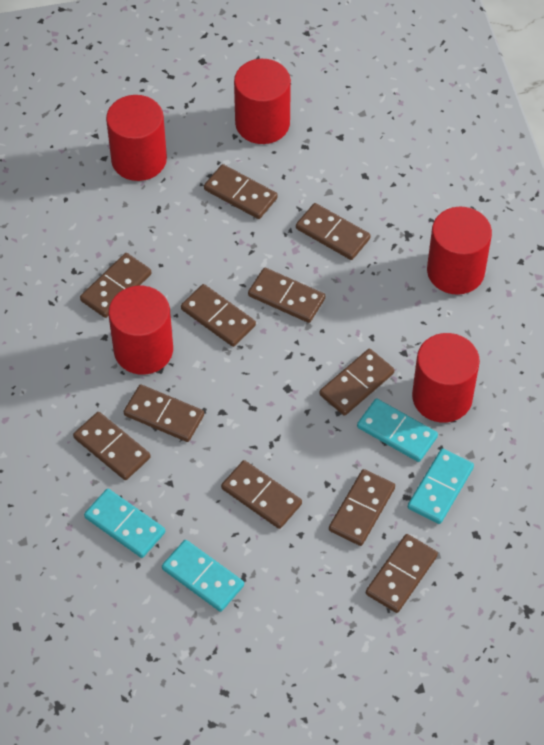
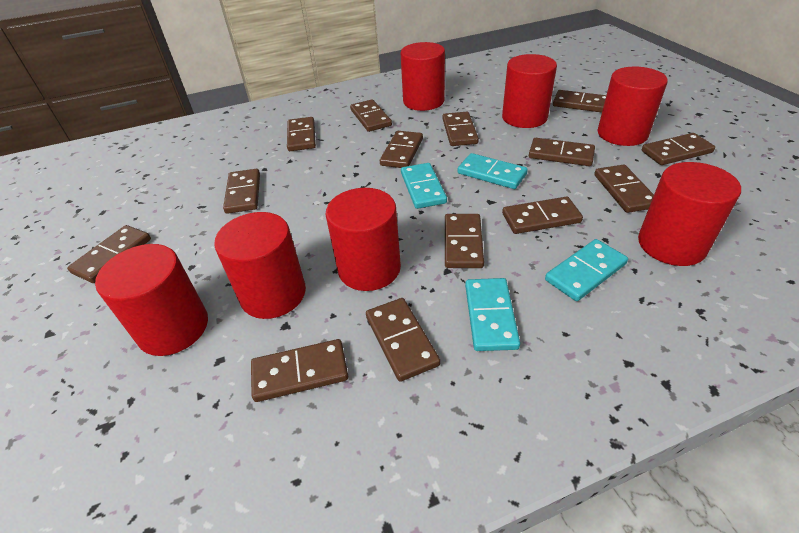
brown domino: [73,412,151,480] [80,253,151,318] [124,385,204,442] [181,284,256,347] [204,164,278,219] [221,460,302,529] [248,268,325,323] [296,203,371,260] [320,349,394,416] [329,469,395,546] [366,534,438,613] = 11 -> [67,225,151,283] [223,169,260,214] [251,339,348,402] [287,117,316,151] [350,99,392,132] [366,298,440,382] [380,131,423,168] [442,112,479,146] [445,214,484,268] [502,196,583,234] [529,138,595,166] [553,90,606,113] [594,165,654,213] [642,133,715,165] = 14
red cylinder: [106,95,167,181] [108,286,173,375] [234,59,291,144] [412,333,480,423] [427,207,492,295] = 5 -> [95,244,208,356] [214,212,306,319] [326,188,401,291] [401,42,445,111] [502,54,557,128] [597,67,668,146] [638,162,741,266] = 7

